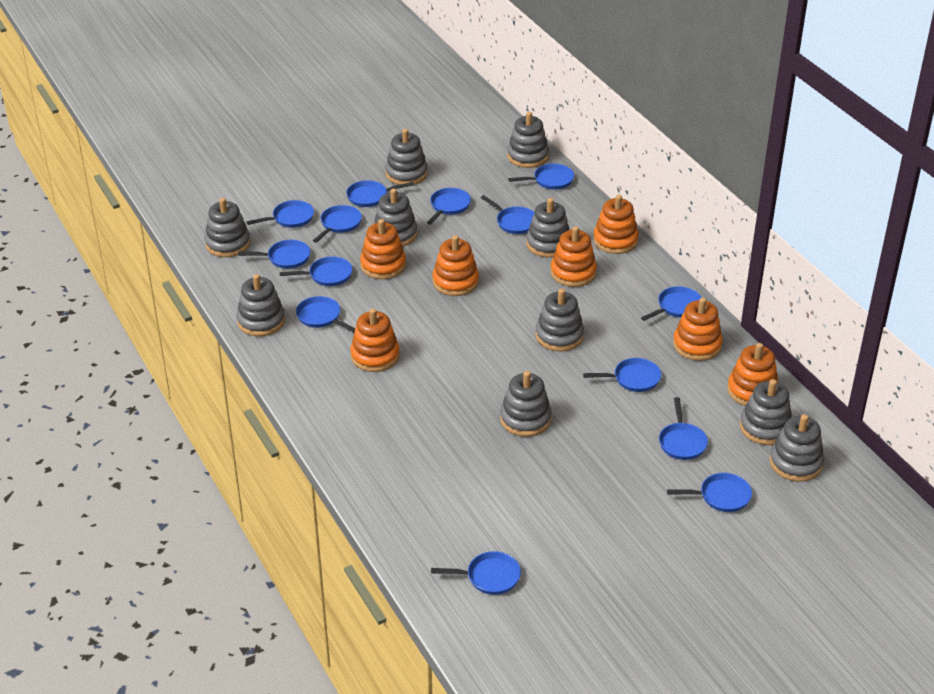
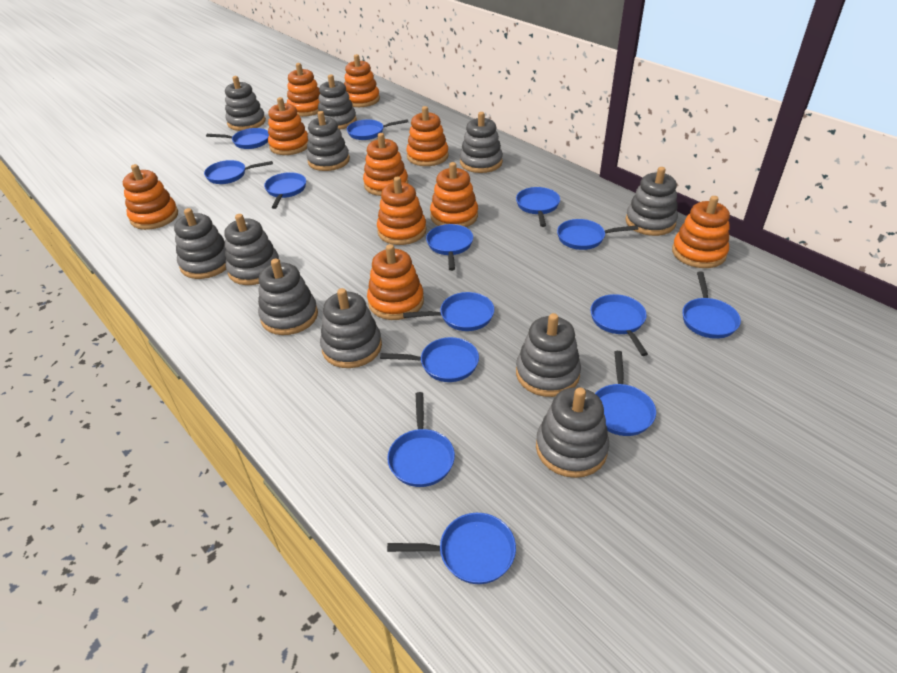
grey stacking toy: [205,198,250,257] [237,274,285,336] [374,188,418,246] [385,129,428,185] [500,371,552,437] [507,112,549,168] [526,198,570,258] [535,289,584,351] [740,379,792,445] [769,414,824,482] = 10 -> [174,208,226,279] [225,76,266,131] [225,214,280,285] [258,259,318,335] [306,111,350,171] [317,75,357,130] [320,288,382,368] [460,112,503,173] [516,313,581,397] [536,387,609,478] [625,167,678,236] = 11
orange stacking toy: [350,308,400,372] [360,219,406,279] [433,235,479,296] [550,226,597,287] [593,195,639,254] [673,298,723,361] [727,343,779,406] = 7 -> [123,164,178,230] [268,97,309,155] [287,63,320,117] [344,54,380,107] [363,133,408,196] [367,244,424,320] [377,177,427,245] [406,106,449,166] [430,162,478,227] [672,196,730,268] = 10

